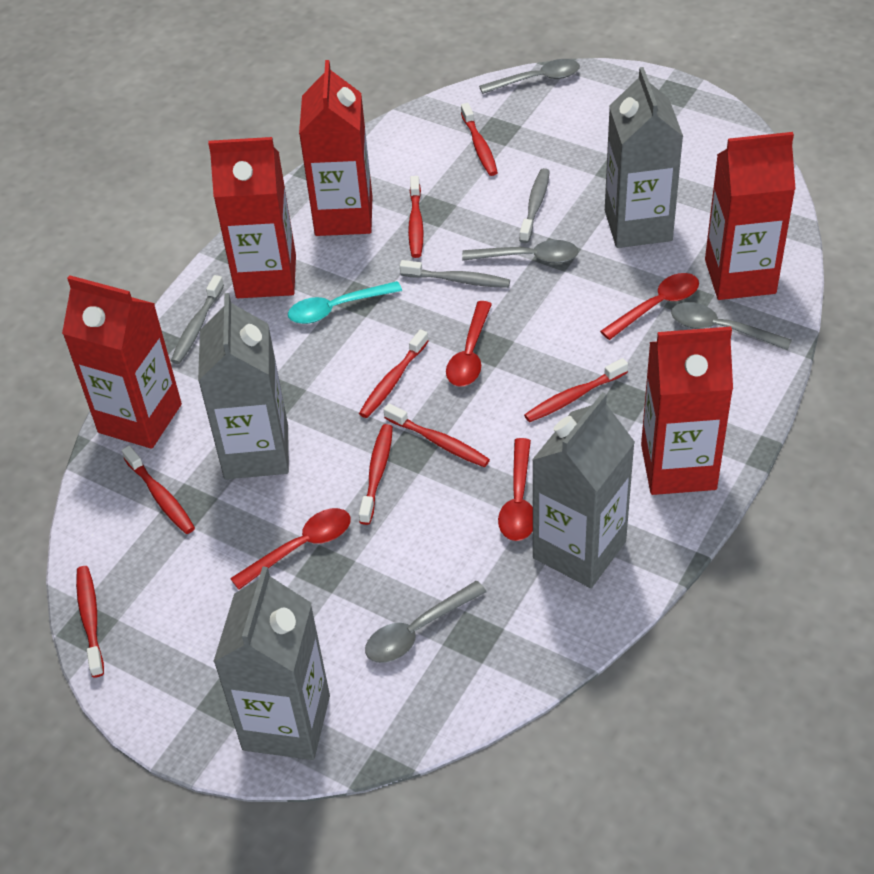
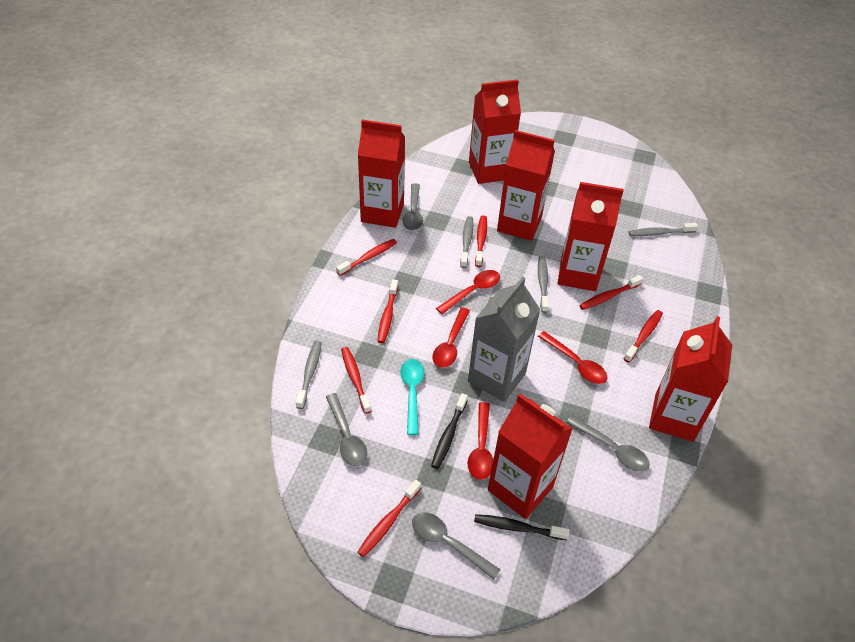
black toothbrush: none = 0 -> [431,393,468,469] [474,514,569,540] = 2
grey carton: [198,293,289,479] [213,566,330,760] [532,392,635,588] [605,67,683,248] = 4 -> [468,277,540,402] = 1
grey toothbrush: [171,275,224,364] [400,260,510,288] [519,168,550,243] = 3 -> [296,341,322,409] [460,216,473,268] [538,256,549,313] [628,223,698,236] = 4
red carton: [62,275,182,449] [208,137,296,298] [299,60,372,236] [641,327,733,495] [705,132,796,300] = 5 -> [358,120,405,228] [469,79,521,184] [488,394,573,519] [497,130,555,241] [557,182,624,291] [649,316,732,442] = 6
red toothbrush: [76,566,104,677] [122,445,195,534] [359,329,428,418] [359,424,393,525] [383,403,490,467] [408,176,424,258] [461,103,498,176] [524,358,628,422] = 8 -> [336,239,397,276] [341,347,371,414] [357,480,421,557] [378,279,398,343] [475,215,487,267] [579,275,643,310] [624,310,663,362] = 7

